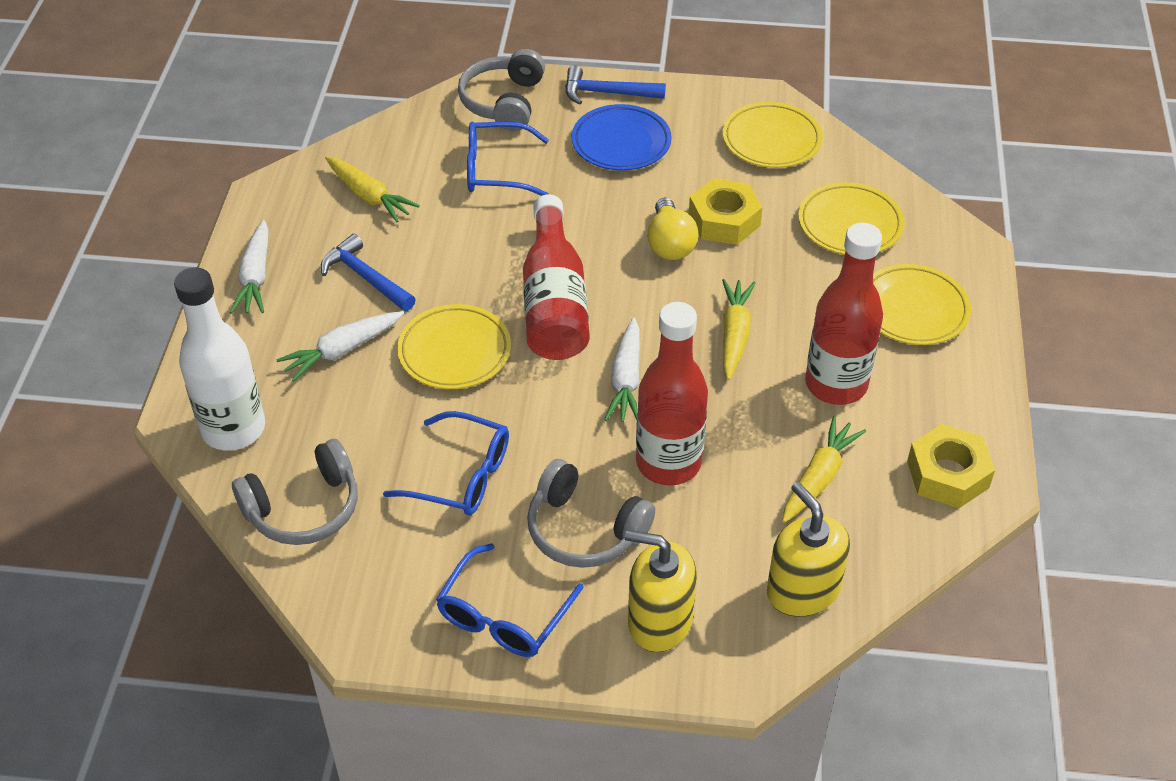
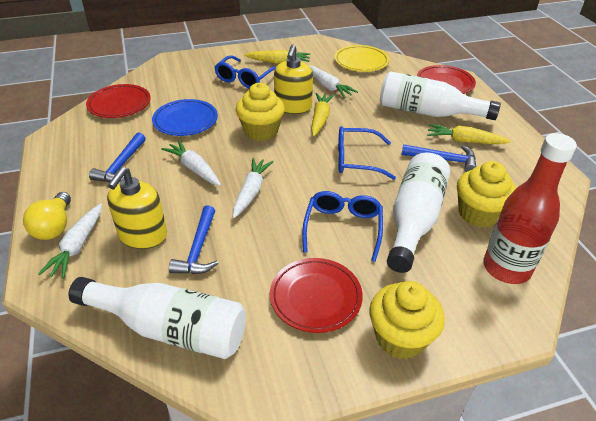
blue hammer: [321,234,416,311] [565,65,666,105] = 2 -> [89,133,146,183] [169,205,218,274] [402,144,476,172] = 3
grey headphones: [232,439,358,545] [458,49,545,131] [527,459,655,568] = 3 -> none = 0
red bottle: [523,194,590,360] [636,302,708,485] [805,223,883,405] = 3 -> [483,133,577,284] = 1
red plate: none = 0 -> [86,84,151,118] [270,258,363,333] [417,65,476,94] = 3
white bottle: [174,267,265,450] = 1 -> [68,277,246,359] [380,71,501,120] [387,153,450,273] = 3
white carrot: [230,220,269,314] [276,311,404,382] [604,318,640,422] = 3 -> [38,204,102,279] [161,140,221,186] [233,158,273,218] [308,65,358,98] = 4
yellow cupcake: none = 0 -> [235,83,285,141] [369,281,445,359] [457,161,516,228] = 3
yellow nut: [689,178,763,245] [907,424,995,508] = 2 -> none = 0
yellow plate: [397,304,511,389] [723,102,823,168] [798,182,904,255] [873,264,971,345] = 4 -> [334,45,389,72] = 1

